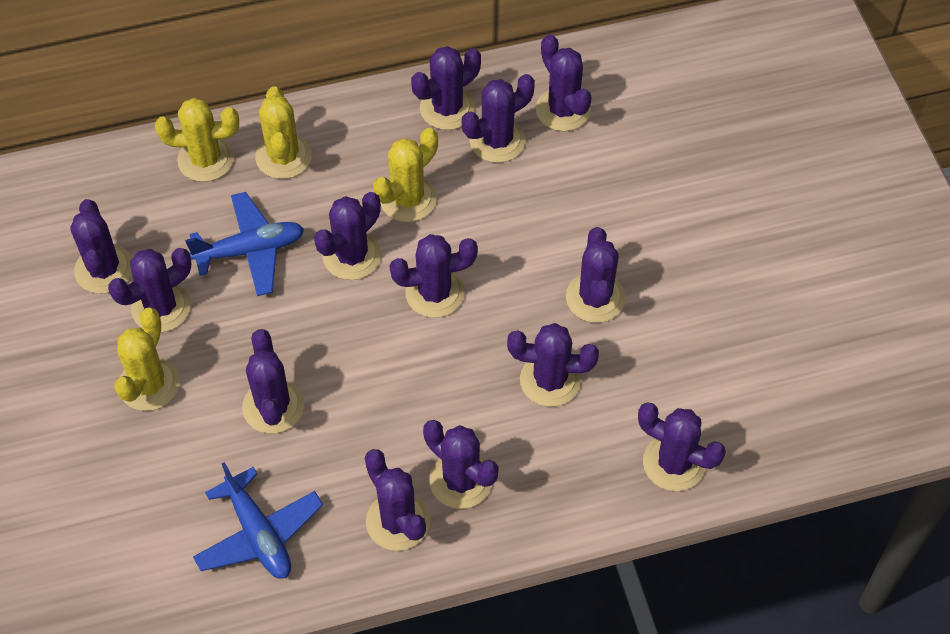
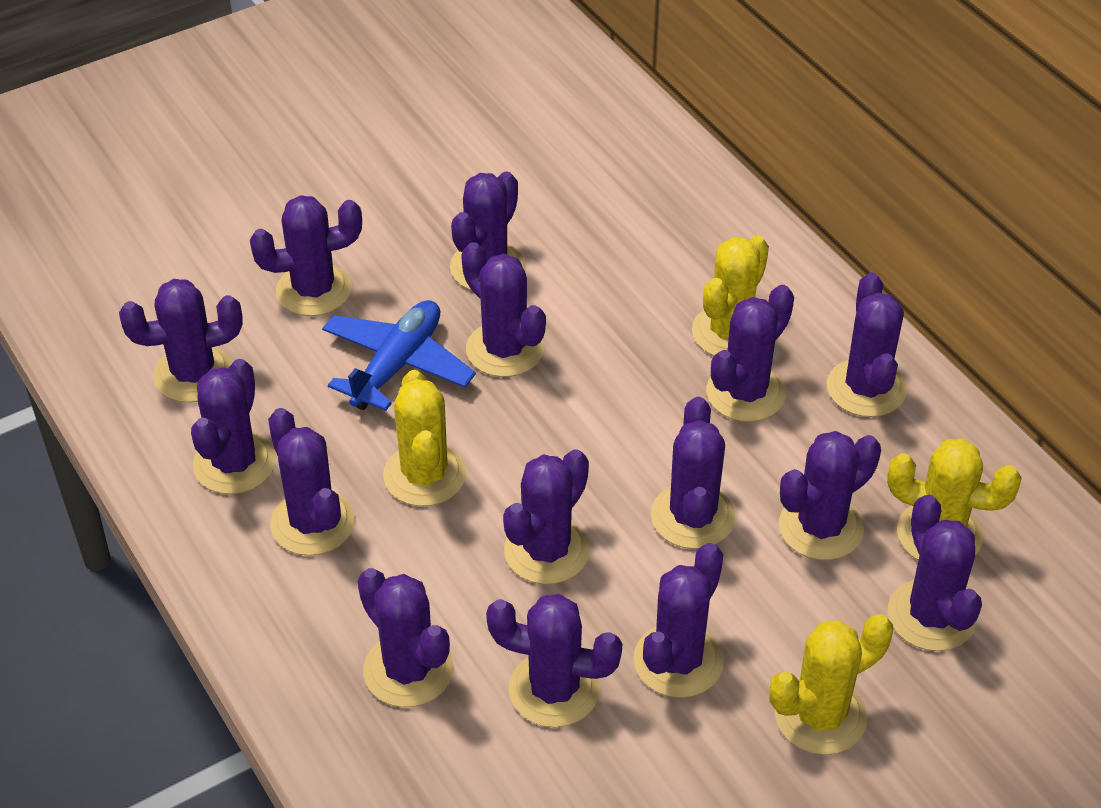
blue plane: [185,192,304,296] [193,462,323,579] = 2 -> [322,300,476,411] = 1
purple cactus: [70,199,132,294] [108,248,191,332] [242,329,304,434] [314,192,381,280] [365,449,430,551] [389,234,478,318] [411,46,481,130] [423,420,499,509] [462,74,535,163] [507,323,599,407] [536,34,592,131] [566,227,625,323] [638,403,726,491] = 13 -> [119,279,243,403] [191,359,276,494] [250,195,362,316] [268,408,355,556] [358,568,453,707] [450,172,525,290] [461,242,546,377] [486,594,622,727] [503,450,590,584] [634,543,724,698] [651,397,736,549] [706,285,794,422] [779,431,881,560] [827,273,907,417] [888,494,982,651] = 15

